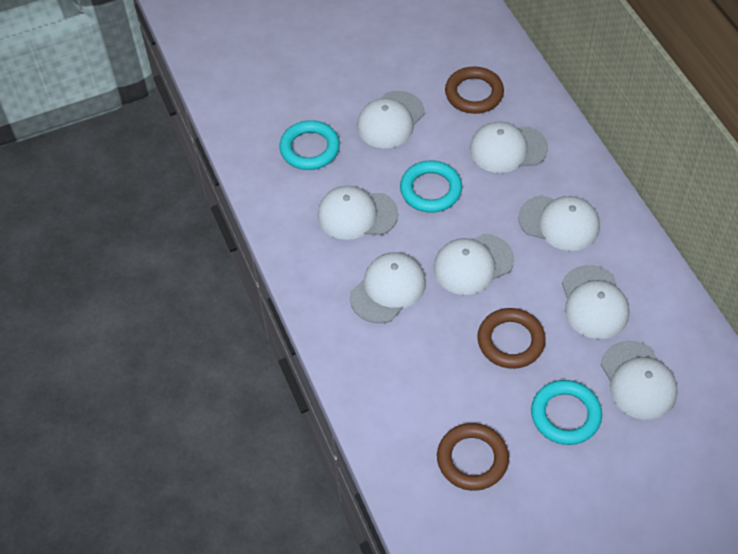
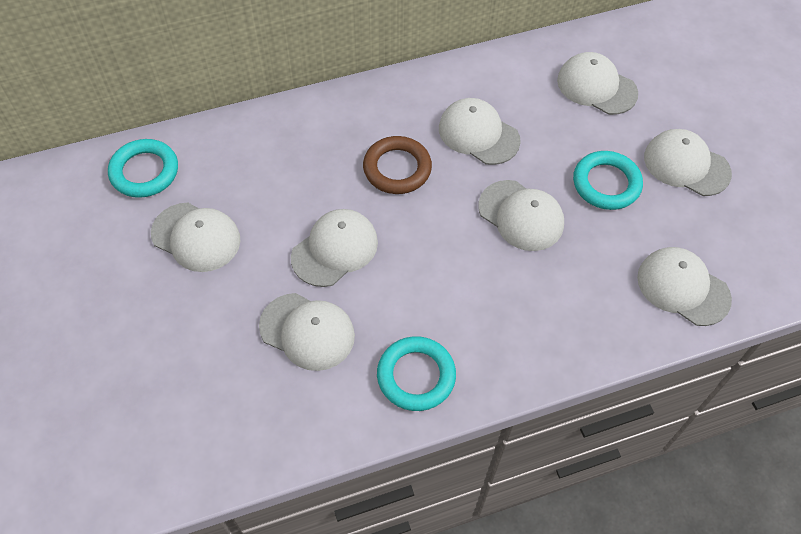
brown ring: [437,423,509,491] [445,67,504,114] [477,308,546,369] = 3 -> [363,136,432,194] = 1

